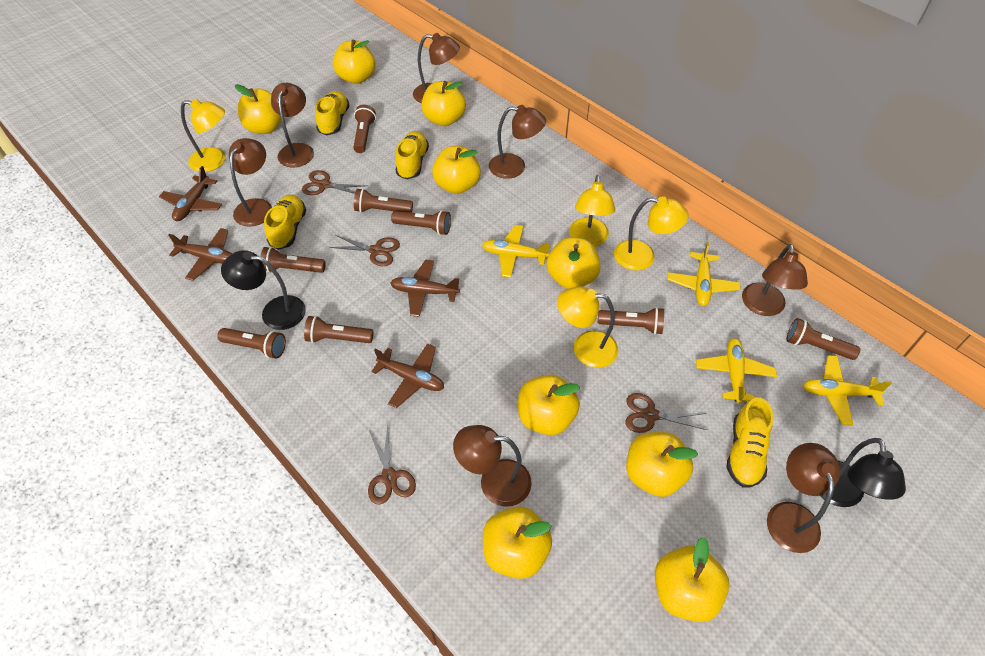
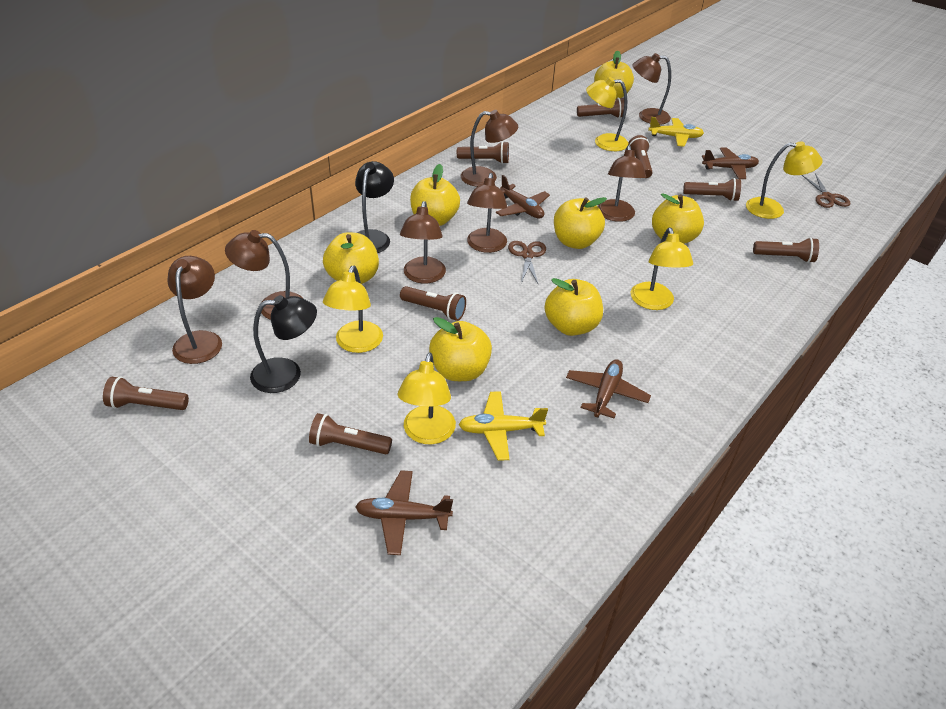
brown scissors: [302,170,367,195] [329,235,400,266] [368,424,416,505] [625,393,707,433] = 4 -> [508,241,546,285] [802,173,851,208] = 2
yellow apple: [235,84,281,134] [333,40,376,84] [422,81,466,126] [432,146,481,194] [483,506,552,579] [518,375,580,435] [547,237,600,289] [626,432,698,497] [655,537,729,622] = 9 -> [323,232,379,284] [410,164,460,226] [429,317,492,381] [545,278,603,336] [554,197,607,249] [594,51,634,99] [652,193,704,244] = 7
yellow lamp: [181,99,226,172] [557,286,618,368] [569,175,615,246] [614,196,689,271] = 4 -> [323,266,383,353] [398,353,456,444] [586,77,628,151] [631,228,693,310] [746,141,823,219] = 5
yellow plane: [482,225,550,278] [667,242,740,306] [696,338,777,404] [803,355,892,426] = 4 -> [458,391,548,461] [648,117,704,147] = 2
yellow shoe: [264,194,306,250] [315,91,350,136] [395,131,429,179] [726,398,774,488] = 4 -> none = 0

